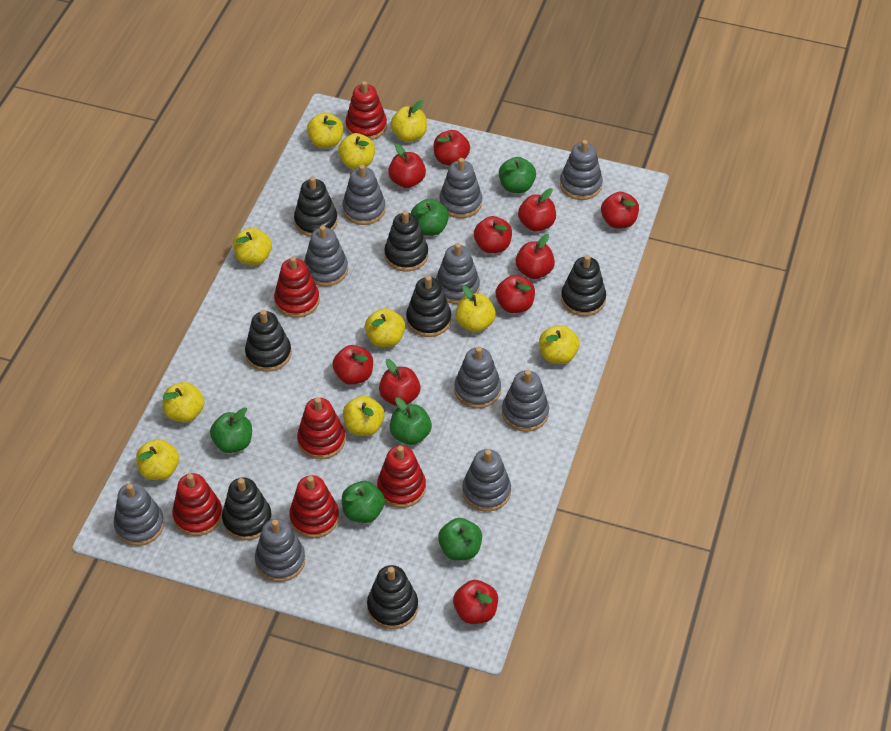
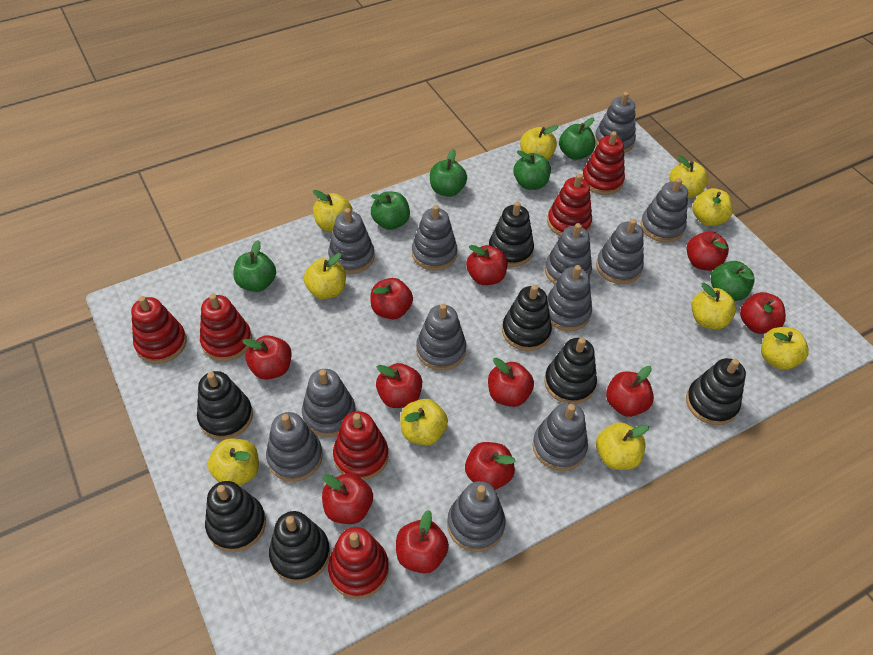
grey stacking toy: [114,483,164,546] [255,519,306,582] [304,225,348,286] [343,164,386,225] [436,243,480,304] [439,158,482,218] [454,347,501,409] [462,449,511,512] [502,370,549,432] [560,140,603,200] = 10 -> [266,412,323,482] [302,369,356,437] [328,208,375,274] [412,205,457,271] [416,304,466,371] [447,481,505,552] [532,402,588,471] [545,223,592,284] [547,265,592,331] [595,92,636,153] [596,219,644,284] [640,178,688,243] = 12
red apple: [332,345,373,385] [379,359,421,406] [388,144,426,188] [433,130,470,166] [453,580,498,624] [474,216,512,253] [496,275,535,313] [516,234,555,279] [518,188,556,232] [601,192,639,229] = 10 -> [242,335,291,380] [322,473,373,524] [370,278,413,319] [376,363,422,408] [396,510,449,574] [465,442,516,490] [466,245,508,285] [488,358,534,407] [606,366,654,417] [686,231,729,271] [740,292,786,334] = 11

